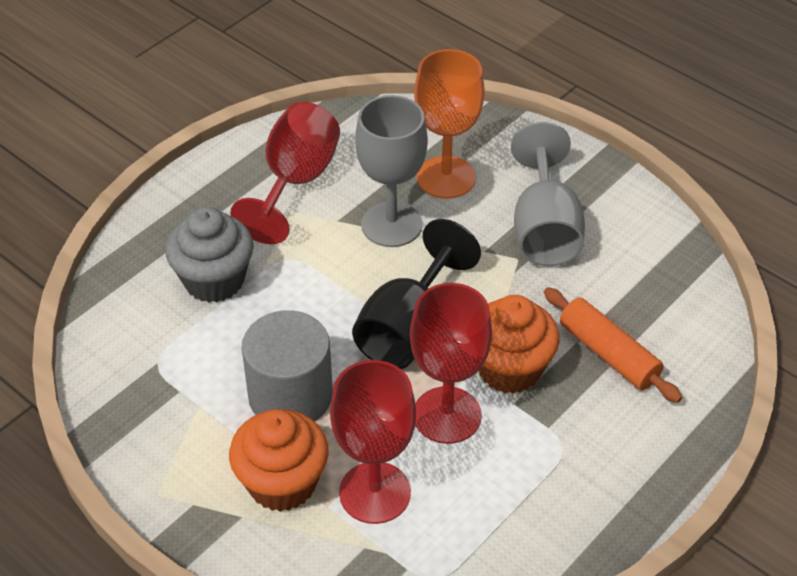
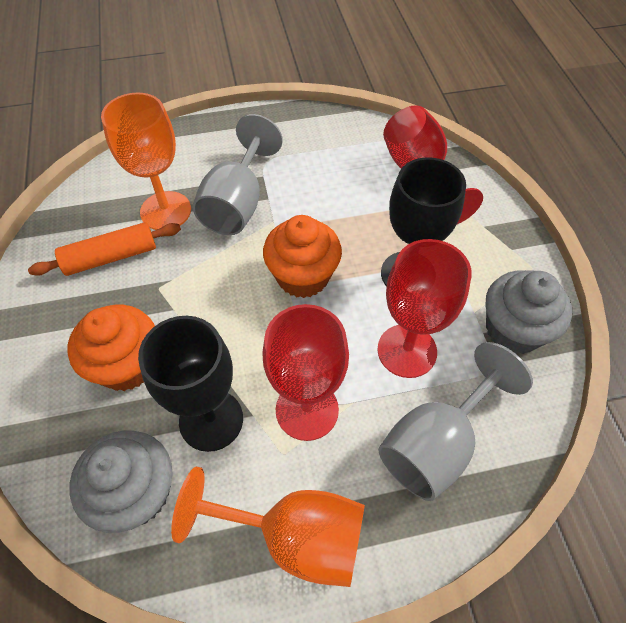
black goblet: [352,219,481,369] = 1 -> [138,316,243,452] [381,157,466,287] = 2
grey cupcake: [165,207,254,303] = 1 -> [69,430,173,533] [486,270,572,354] = 2
grey cylinder: [242,310,333,421] = 1 -> none = 0
orange goblet: [414,49,485,199] = 1 -> [101,93,191,230] [171,466,365,587] = 2

